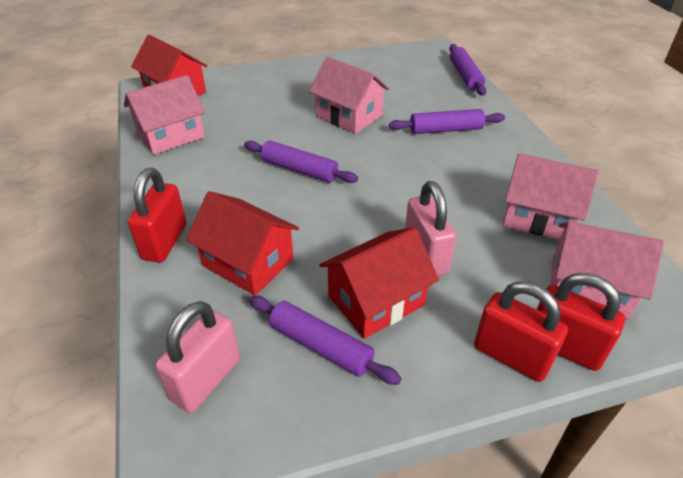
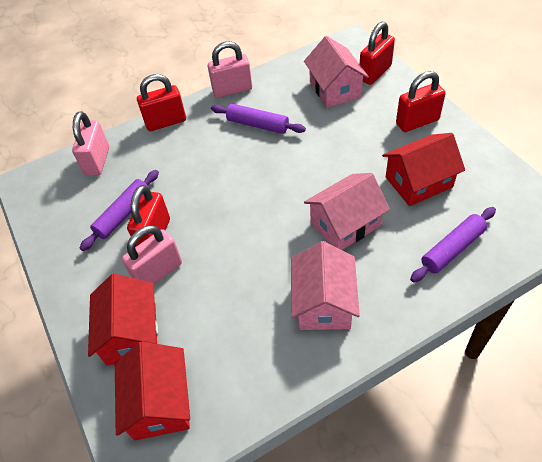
pink house: [124,75,205,155] [309,57,390,134] [503,153,599,240] [551,221,664,319] = 4 -> [291,241,360,330] [304,36,369,108] [304,173,390,250] = 3
pink padlock: [155,301,240,413] [405,181,456,276] = 2 -> [72,111,109,176] [122,225,182,284] [208,41,252,98] = 3
purple rolling pin: [244,141,358,183] [249,296,402,385] [389,109,505,134] [449,44,486,96] = 4 -> [80,170,159,251] [211,104,306,134] [410,207,496,282] = 3
red padlock: [128,168,187,263] [474,282,568,382] [537,273,625,371] = 3 -> [127,185,170,246] [137,74,186,131] [360,22,395,85] [396,71,446,132] = 4

